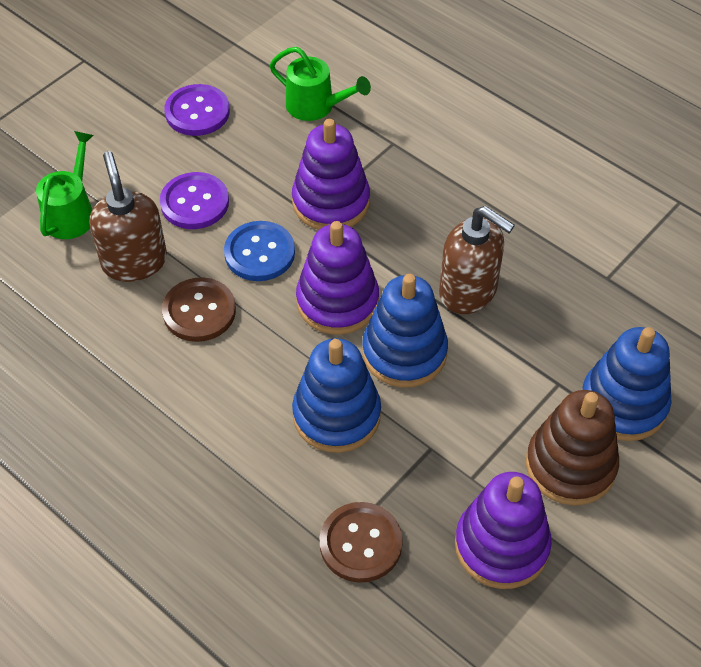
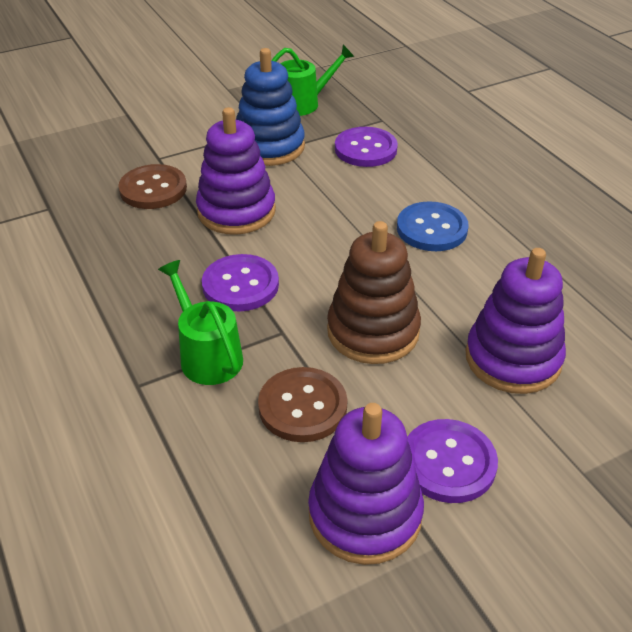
blue stacking toy: [292,338,381,453] [362,274,448,387] [582,327,671,441] = 3 -> [236,48,305,166] = 1
brown soap dispenser: [89,151,167,282] [439,206,515,314] = 2 -> none = 0
purple button: [160,172,229,229] [164,84,230,136] = 2 -> [202,254,279,312] [335,127,398,167] [407,419,498,503] = 3

